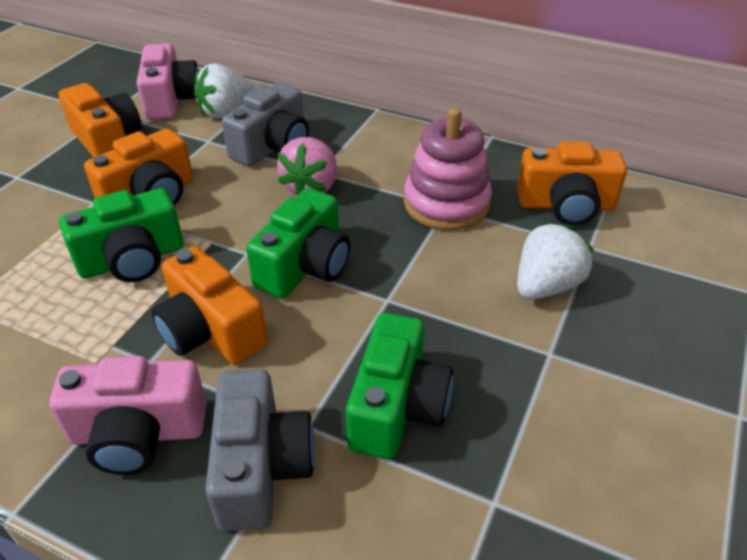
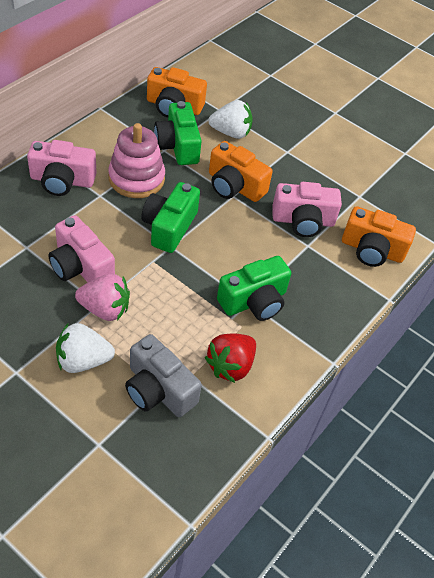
grey camera: [205,369,315,531] [222,83,309,166] = 2 -> [125,334,202,417] = 1
orange camera: [59,83,142,157] [84,128,193,205] [152,246,268,365] [517,141,627,226] = 4 -> [147,67,207,118] [209,141,273,202] [342,206,416,267] = 3
pink camera: [49,356,207,475] [137,43,199,120] = 2 -> [27,140,97,196] [49,215,115,283] [272,182,342,237] = 3
red strawberry: none = 0 -> [205,333,256,383] = 1

